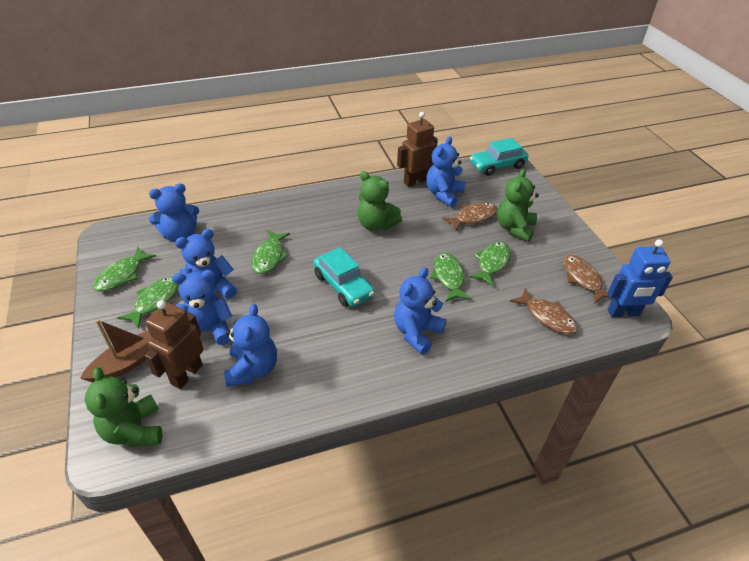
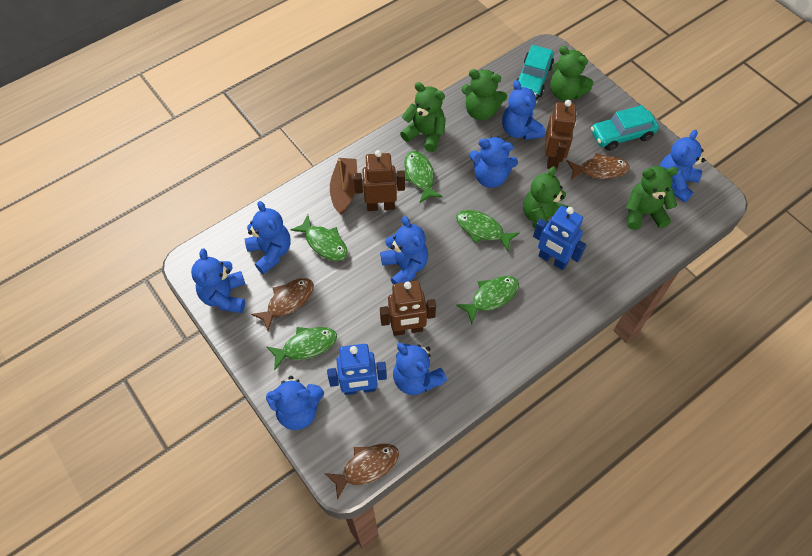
blue robot: [607,239,673,317] = 1 -> [327,344,387,395] [533,206,586,270] = 2
blue teddy bear: [149,183,199,242] [172,270,232,345] [175,229,237,299] [224,304,277,387] [394,267,446,354] [426,136,466,207] = 6 -> [191,249,245,313] [245,201,290,274] [266,376,324,430] [380,216,428,284] [393,343,447,395] [470,136,518,188] [502,80,545,140] [660,130,705,203] = 8
brown robot: [145,300,203,389] [397,112,438,187] = 2 -> [354,150,405,211] [380,281,436,336] [545,100,577,170] = 3
green teddy bear: [85,367,162,447] [357,171,402,231] [497,169,539,242] = 3 -> [400,82,446,152] [462,69,507,120] [523,166,568,228] [550,46,593,101] [626,166,678,230] = 5

